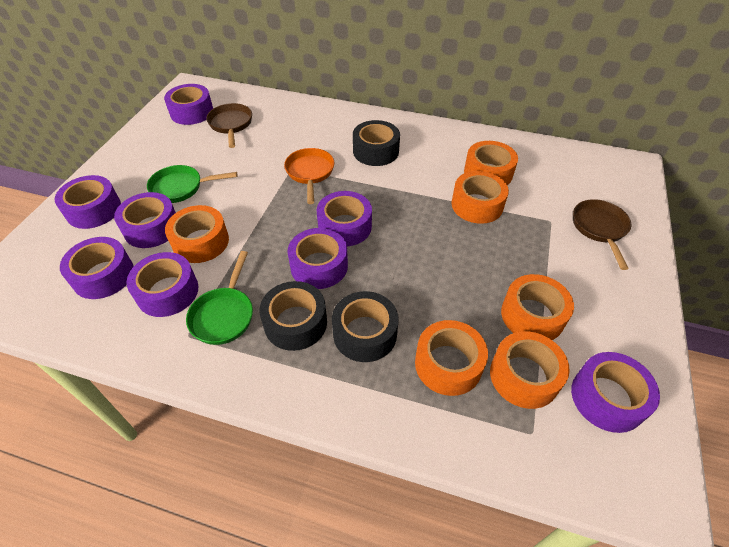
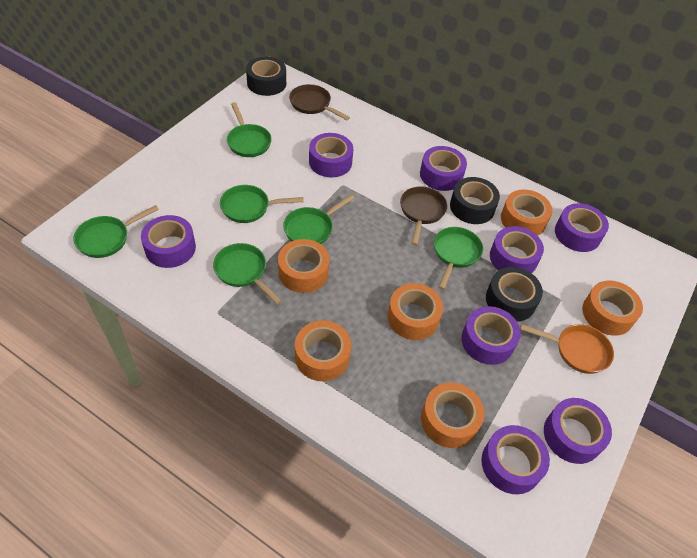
green pan: [147,165,237,203] [186,251,253,345] = 2 -> [73,205,159,258] [213,243,282,304] [220,185,304,223] [227,102,272,157] [283,194,355,244] [434,227,483,290] = 6

